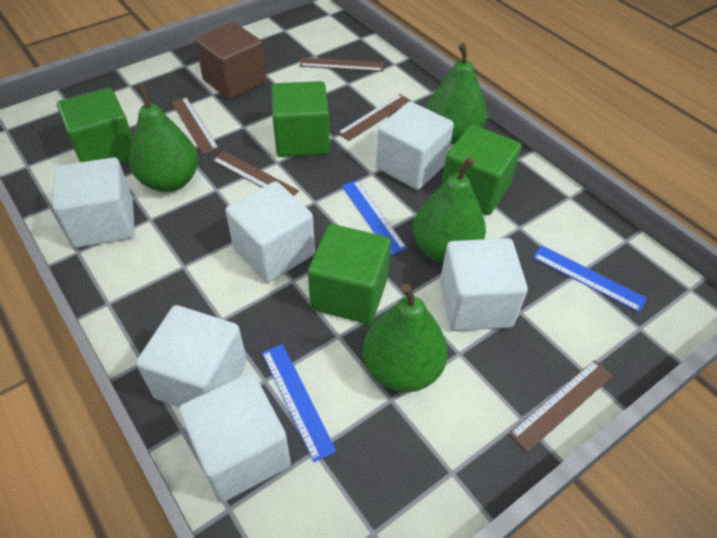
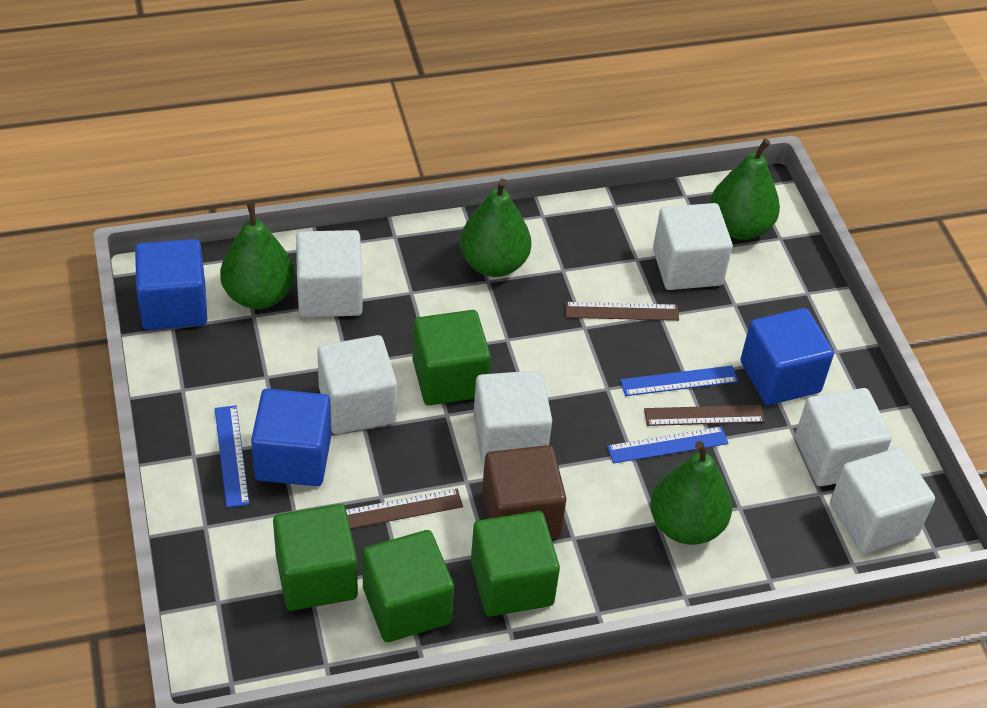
blue cube: none = 0 -> [135,239,207,330] [251,389,331,486] [741,308,834,405] = 3
brown ruler: [171,97,219,154] [212,151,299,196] [300,57,384,72] [337,94,411,141] [509,360,613,452] = 5 -> [346,489,463,529] [565,302,679,321] [644,405,765,426] = 3

